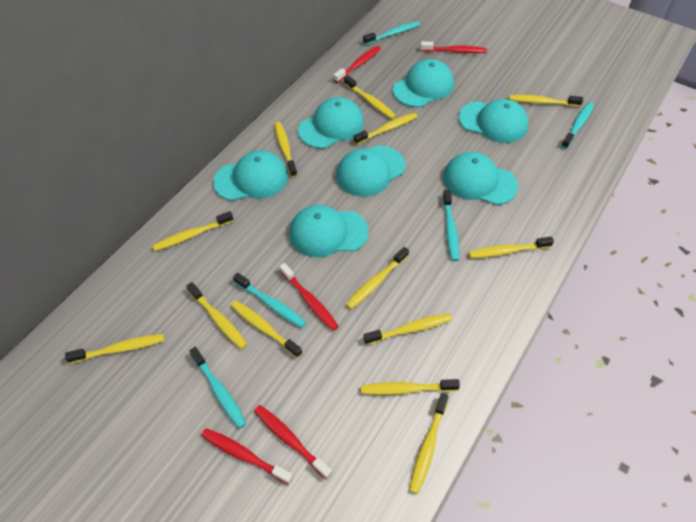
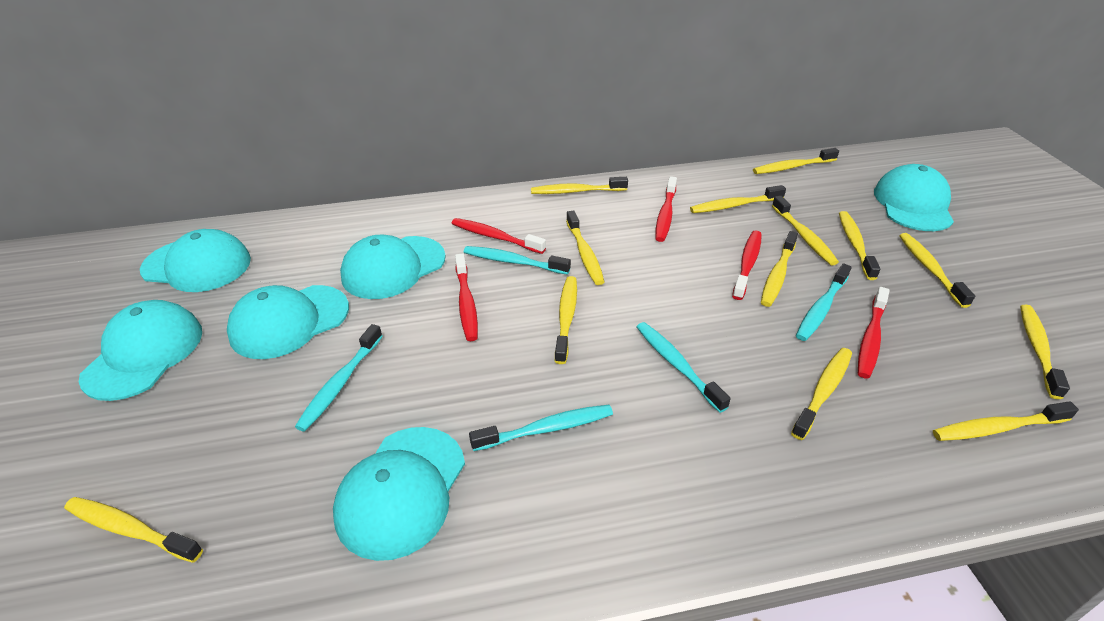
turquoise cap: [213,150,288,201] [289,205,369,257] [298,97,364,149] [336,146,405,196] [393,59,454,107] [443,152,518,205] [459,99,529,143] = 7 -> [79,300,202,401] [140,229,251,292] [227,285,349,359] [333,427,465,561] [340,235,446,299] [874,164,954,231] = 6

